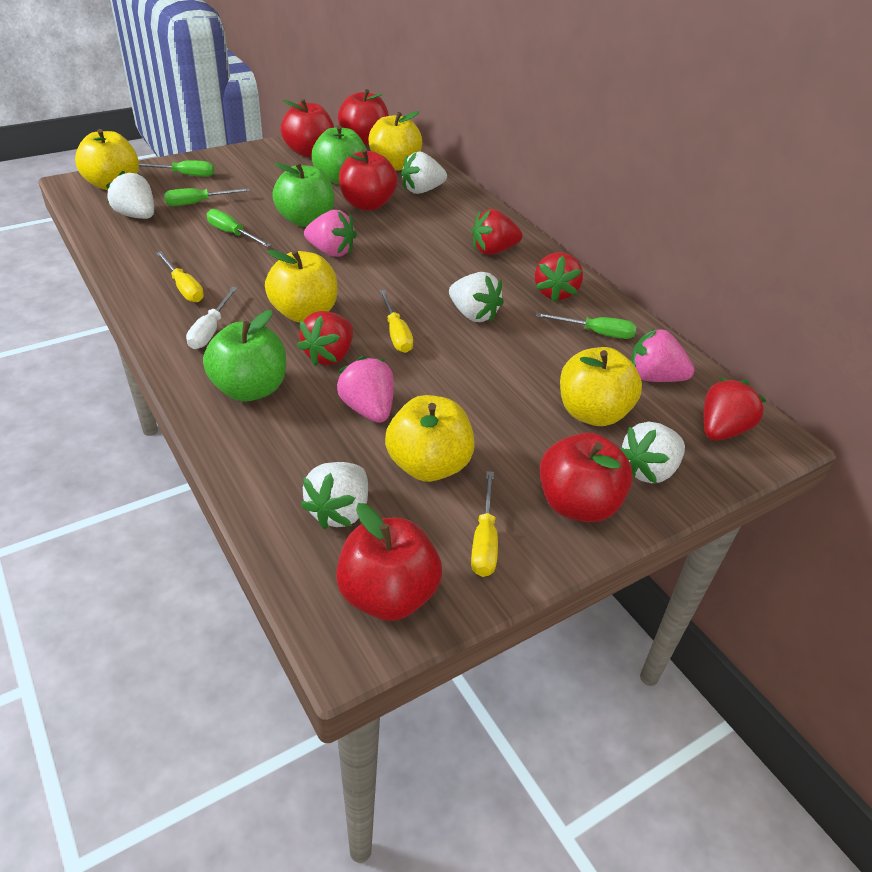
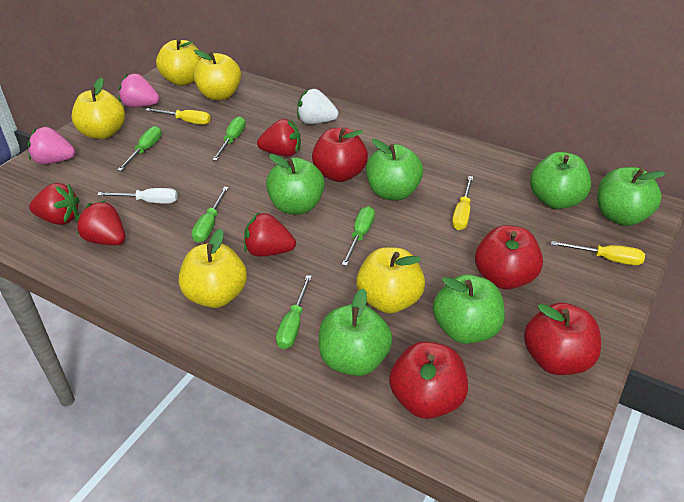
green apple: [203,310,286,402] [272,162,334,227] [312,125,367,185] = 3 -> [266,154,325,214] [319,289,392,376] [366,139,423,200] [433,274,505,344] [530,152,591,209] [597,167,666,226] = 6
green screwdriver: [139,160,214,177] [164,188,250,206] [207,209,271,248] [536,313,637,339] = 4 -> [117,126,162,171] [192,187,229,243] [212,116,246,161] [276,275,312,349] [342,206,375,266] = 5
pink strawberry: [304,210,357,257] [336,356,394,423] [631,328,694,382] = 3 -> [28,127,75,164] [119,74,160,108] = 2
red apple: [281,99,334,157] [336,503,442,621] [338,89,389,145] [339,149,398,211] [539,432,633,522] = 5 -> [312,128,368,182] [389,341,468,419] [475,225,543,290] [524,303,601,375] = 4
white strawberry: [106,171,154,219] [300,462,368,529] [401,152,447,194] [449,272,504,322] [620,422,685,483] = 5 -> [297,89,339,124] = 1

